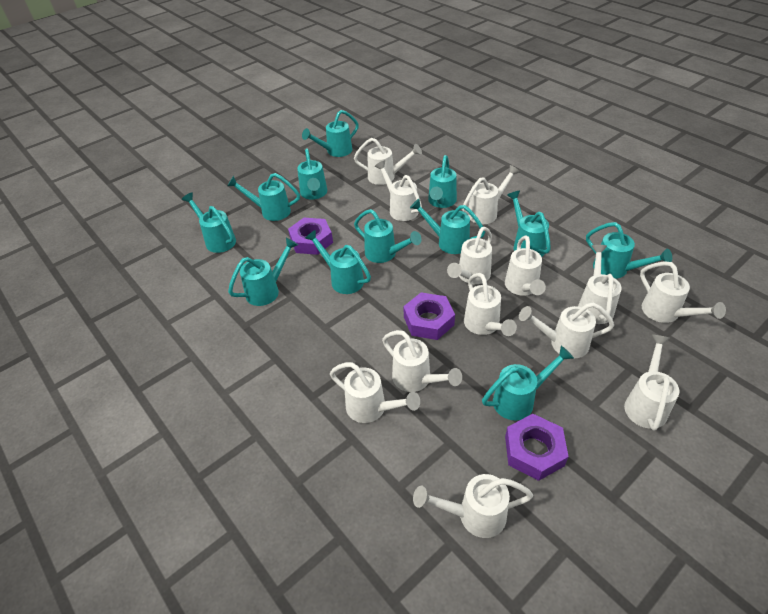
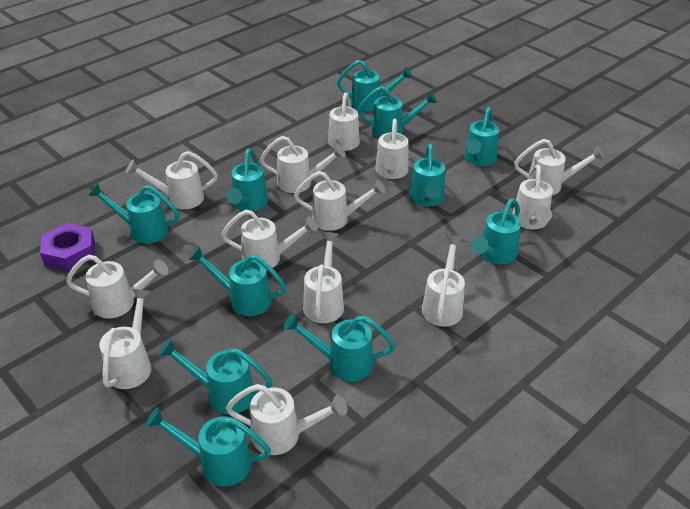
purple nut: [288,218,333,255] [403,293,455,340] [505,414,569,481] = 3 -> [40,223,95,272] = 1
turquoise watering can: [182,192,236,253] [227,173,300,221] [228,238,298,306] [297,149,327,200] [302,110,359,157] [305,230,371,294] [354,209,421,263] [410,199,485,254] [428,155,457,208] [482,346,574,420] [507,191,551,257] [586,222,672,279] = 12 -> [88,183,180,244] [145,407,271,487] [158,339,272,415] [188,246,286,316] [226,149,268,211] [283,313,396,381] [337,60,412,112] [357,86,437,138] [410,144,445,207] [464,107,499,166] [471,198,521,265] = 11

